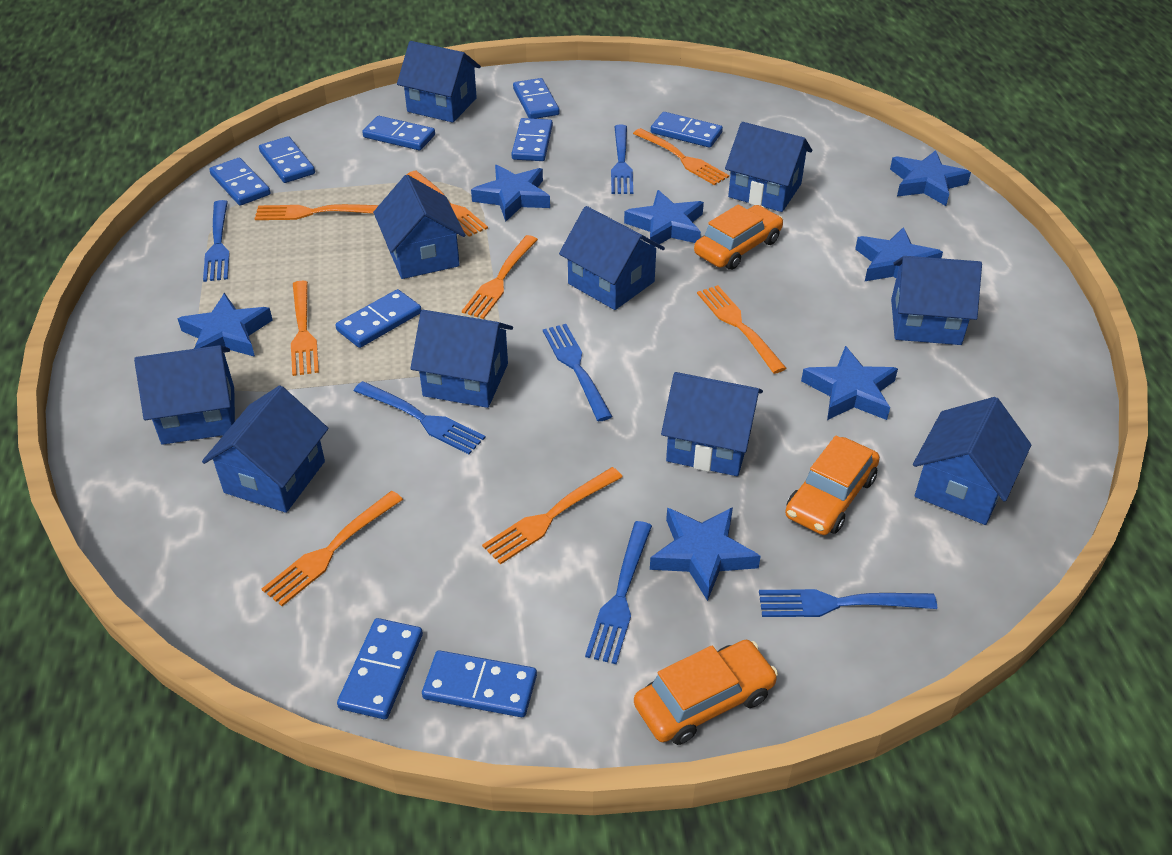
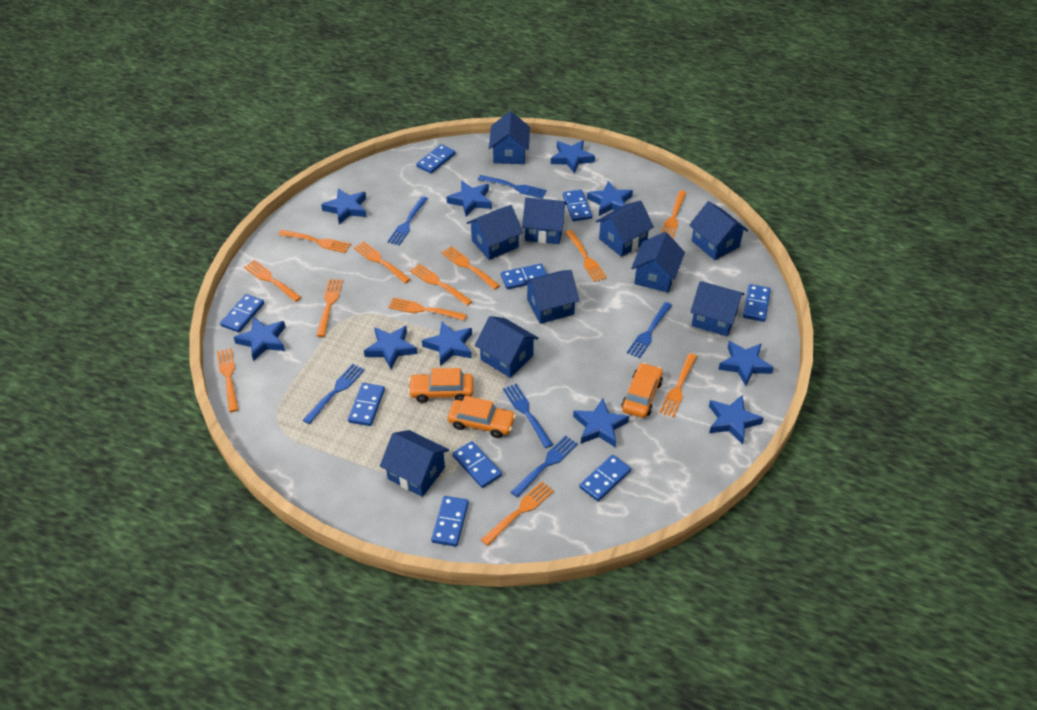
blue star: [178,293,273,357] [471,165,550,222] [624,190,704,247] [650,507,761,601] [801,346,898,420] [855,227,943,281] [890,150,971,206] = 7 -> [234,317,286,361] [321,188,367,225] [364,326,417,369] [422,322,472,366] [447,181,492,216] [551,140,595,173] [573,398,629,447] [587,181,633,216] [709,395,764,444] [718,341,774,386] = 10
orange fork: [254,204,379,220] [262,491,403,606] [291,281,319,376] [407,171,488,237] [462,235,538,319] [482,467,623,564] [633,128,729,185] [697,285,787,374] = 8 -> [217,348,238,412] [244,260,302,302] [279,230,351,253] [316,279,343,337] [354,241,411,283] [388,298,467,320] [410,264,472,306] [441,246,500,290] [481,482,554,546] [565,230,607,282] [659,353,697,417] [661,191,686,239] = 12

